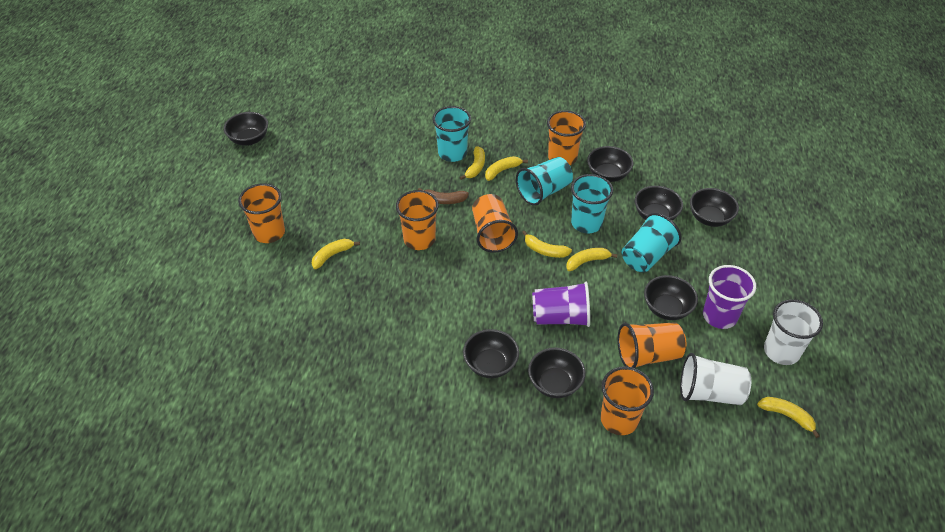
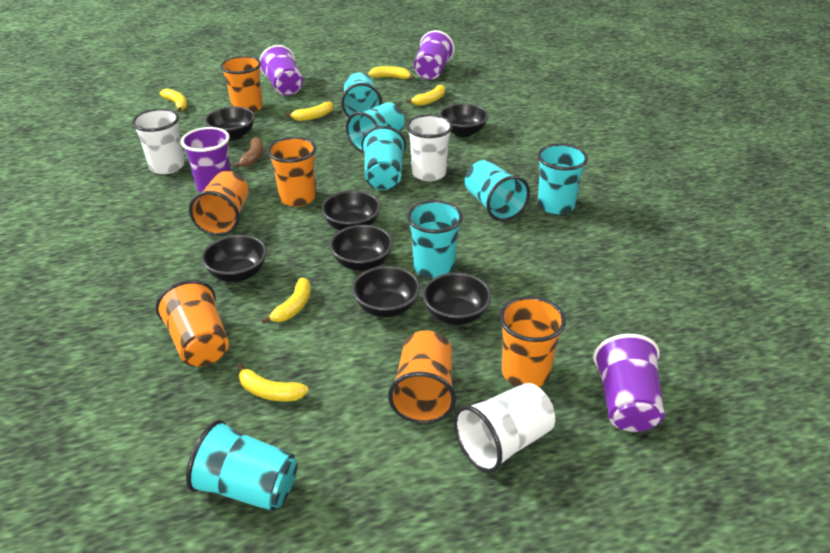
purple cup: [532,282,590,327] [703,265,756,329] = 2 -> [181,127,231,193] [259,45,303,96] [414,30,454,80] [593,334,664,432] = 4
turquoise cup: [432,106,471,162] [516,157,573,206] [571,174,613,233] [622,213,682,273] = 4 -> [186,420,297,511] [341,73,382,117] [346,102,405,153] [361,126,406,190] [407,200,463,279] [465,160,530,221] [537,144,588,215] = 7
white cup: [680,353,751,405] [764,299,823,365] = 2 -> [132,109,184,174] [406,114,453,181] [454,383,555,473] = 3

